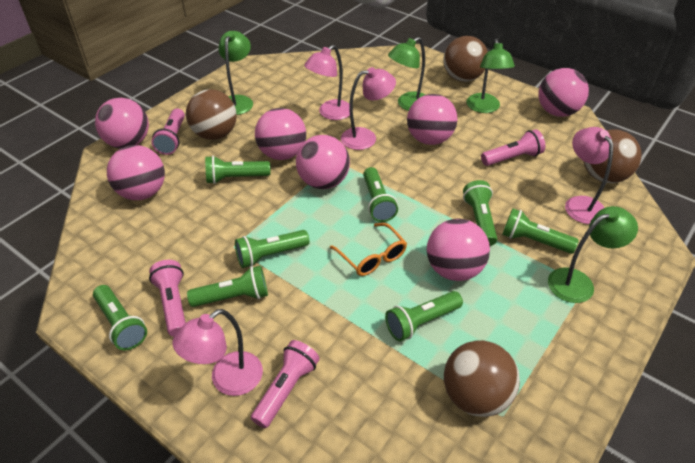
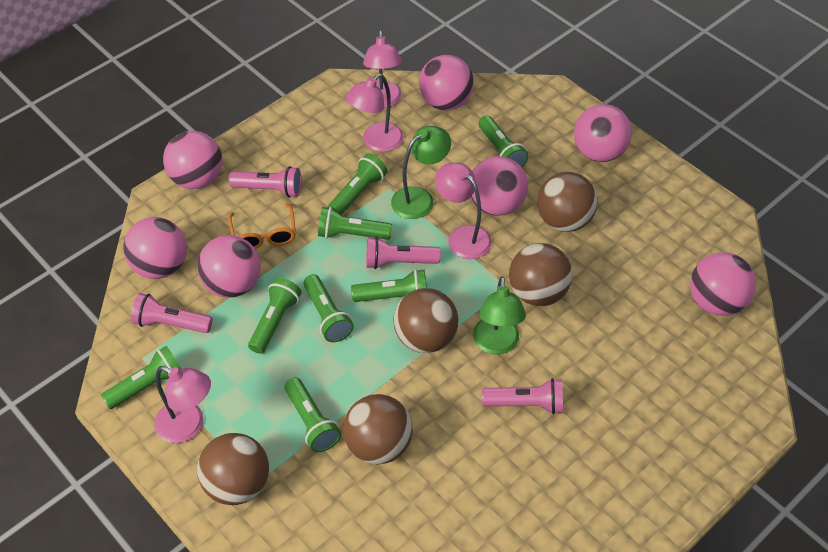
brown ball: [186,89,237,140] [443,36,488,82] [444,340,520,417] [584,129,642,183] = 4 -> [197,433,269,505] [343,394,413,464] [393,288,458,353] [509,243,572,306] [537,172,598,232] = 5
green lamp: [218,31,253,115] [388,37,425,111] [466,39,515,113] [548,206,638,303] = 4 -> [391,126,451,219] [473,276,526,355] = 2

